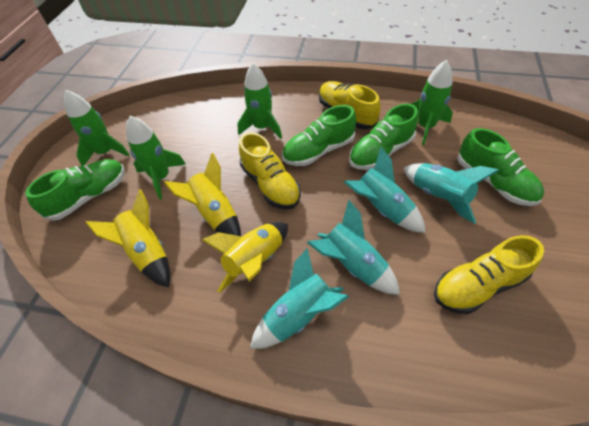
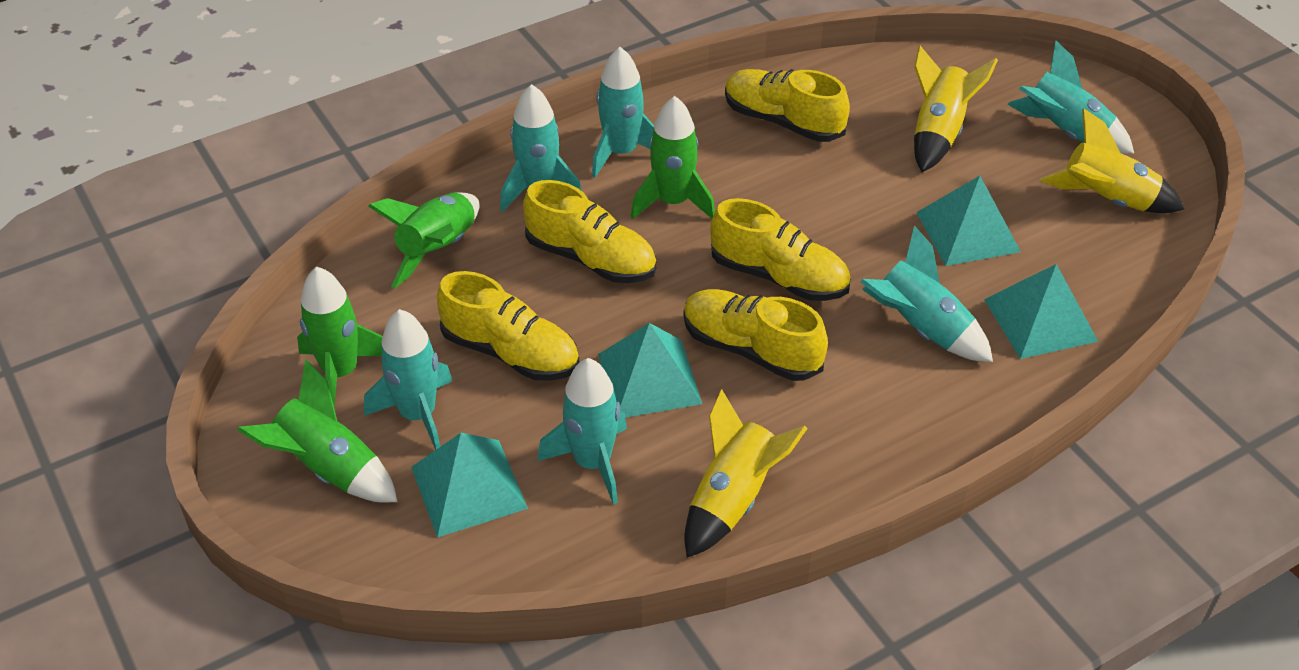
green shoe: [25,159,125,221] [282,105,356,166] [349,104,418,170] [457,128,544,206] = 4 -> none = 0
turquoise pyramid: none = 0 -> [411,433,528,538] [598,323,702,418] [916,176,1021,266] [984,264,1099,359] = 4
turquoise rocket: [250,248,349,349] [307,199,400,295] [344,147,426,233] [404,163,499,224] = 4 -> [364,309,452,450] [500,84,582,212] [537,358,627,505] [592,47,654,178] [860,225,993,362] [1008,41,1134,154] = 6
yellow shoe: [239,132,301,209] [319,81,381,130] [434,235,544,314] = 3 -> [437,271,579,381] [523,180,657,283] [684,289,828,381] [710,198,851,301] [725,69,850,142] = 5

